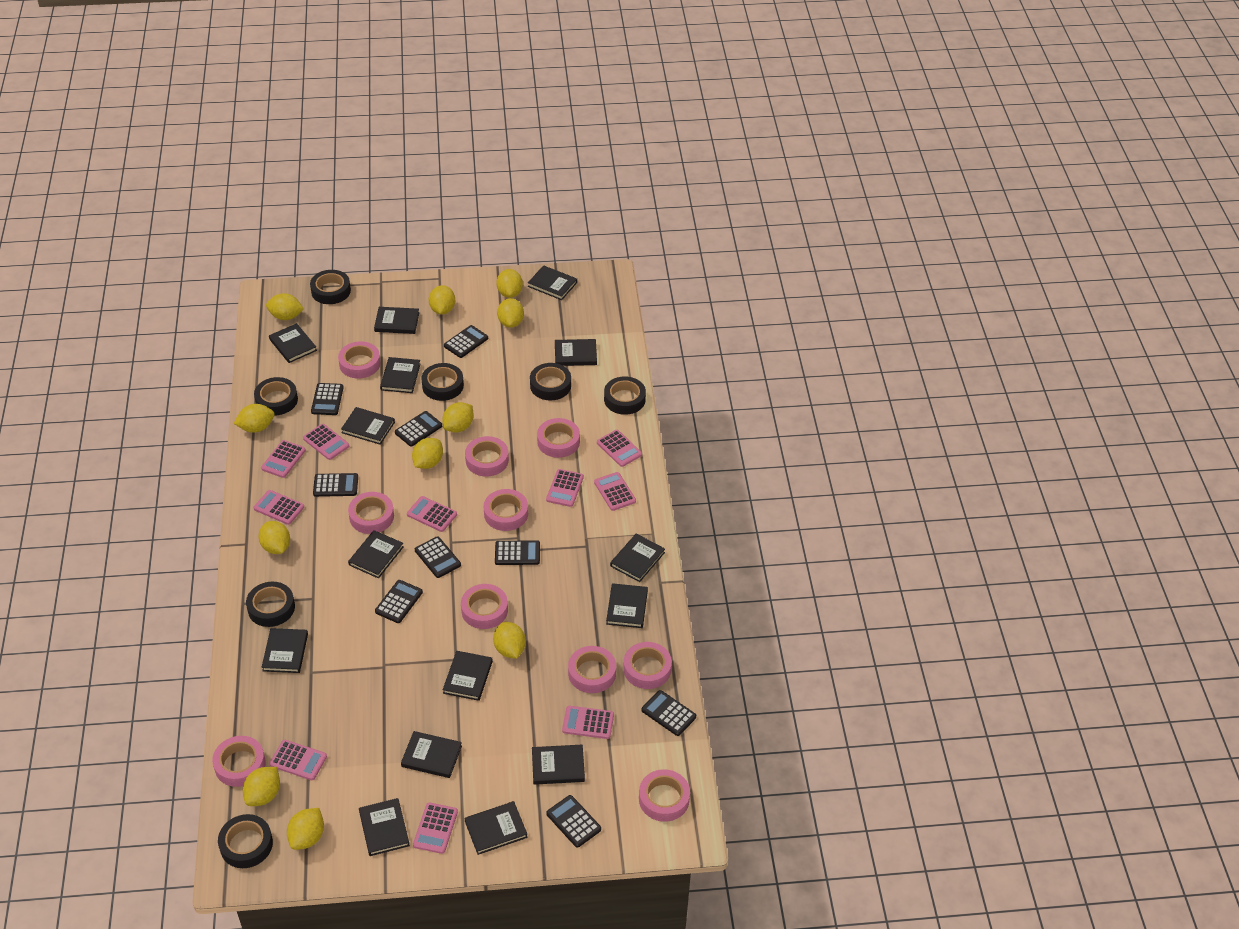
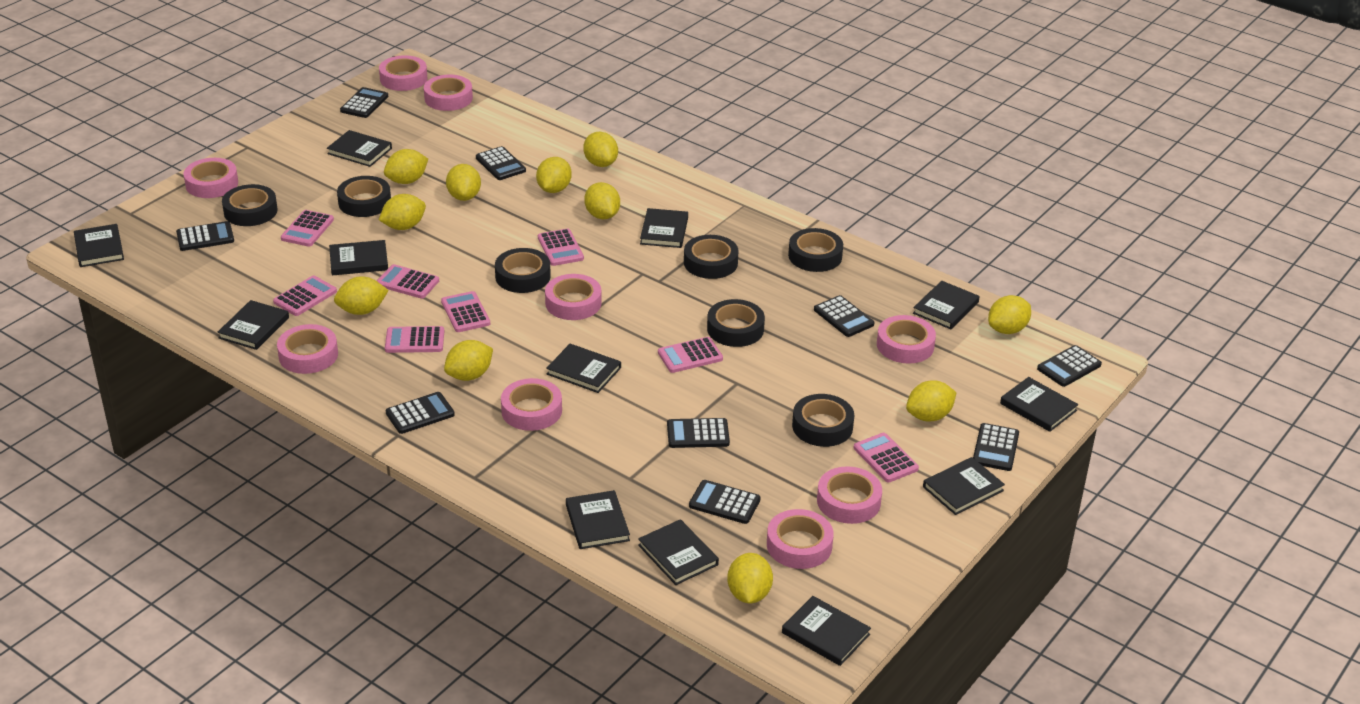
black book: [262,628,308,673] [269,323,317,363] [341,407,395,445] [348,530,404,579] [359,798,410,856] [374,307,419,334] [380,357,421,393] [401,731,462,778] [443,651,493,701] [465,801,528,855] [528,265,577,300] [532,745,585,785] [555,339,597,366] [606,583,648,628] [610,533,665,582] = 15 -> [74,224,124,267] [218,300,289,350] [327,130,392,167] [329,240,388,275] [546,344,621,393] [566,490,630,549] [638,519,719,585] [640,208,688,248] [782,596,871,666] [913,281,979,329] [923,457,1005,515] [1000,377,1078,432] = 12
pink calculator: [254,490,304,525] [261,440,306,478] [270,740,327,780] [303,424,349,460] [407,496,457,532] [413,803,458,854] [546,469,584,507] [562,706,614,739] [594,472,636,511] [597,430,642,467] = 10 -> [273,275,337,316] [281,210,334,247] [377,264,439,299] [385,326,444,353] [441,291,490,332] [538,228,584,266] [658,337,723,373] [854,433,919,482] = 8
pink tape: [212,736,266,787] [338,341,381,379] [348,492,394,534] [461,584,508,629] [465,436,509,476] [483,489,528,531] [537,418,580,458] [568,646,616,693] [623,642,672,689] [639,769,690,822] = 10 -> [183,158,238,198] [277,324,338,374] [379,55,427,91] [424,75,473,111] [501,378,562,431] [545,274,602,320] [767,509,834,569] [817,466,882,524] [877,315,936,363] = 9

